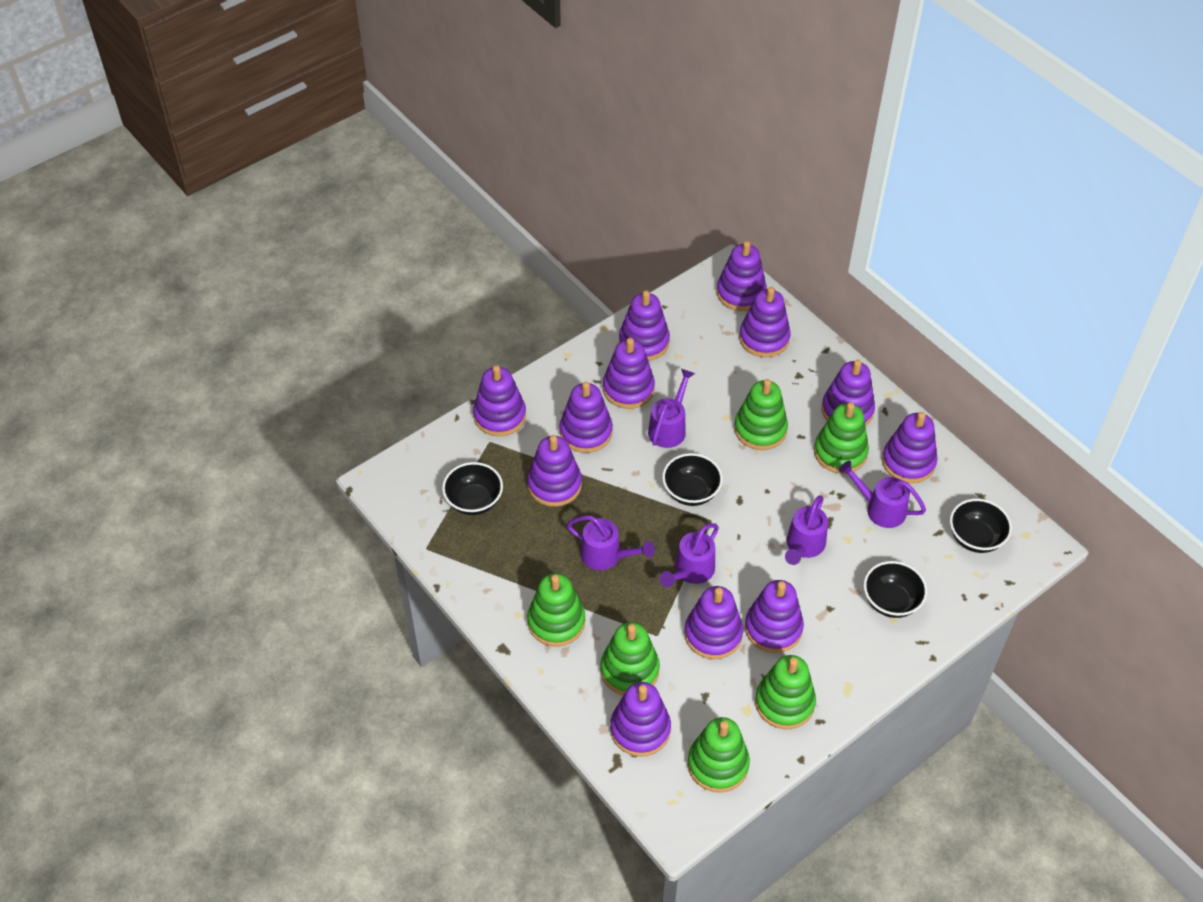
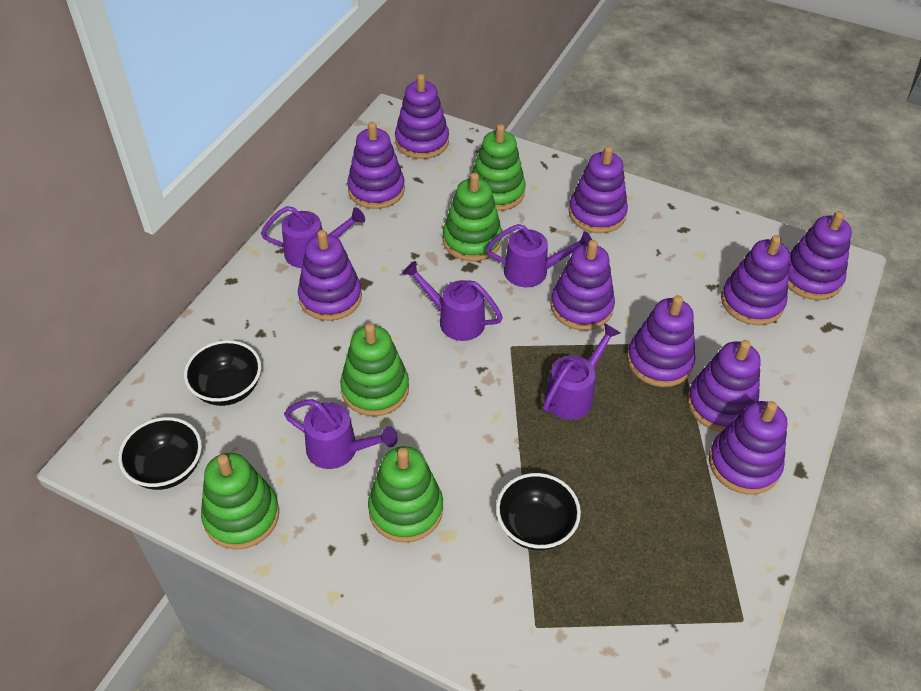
black bowl: [442,462,503,515] [662,453,723,506] [864,561,927,618] [950,499,1012,553] = 4 -> [118,417,202,490] [184,340,261,406] [496,473,581,550] = 3
green stacking toy: [527,573,585,647] [600,622,660,695] [688,717,750,793] [734,379,788,450] [755,655,816,729] [814,402,869,474] = 6 -> [201,453,279,550] [340,323,409,416] [368,446,443,543] [443,173,502,261] [472,124,526,211] = 5
purple stacking toy: [473,365,526,436] [527,435,582,507] [560,382,613,453] [603,338,655,409] [610,682,671,757] [619,290,670,361] [684,586,743,659] [717,241,767,311] [739,287,791,357] [745,580,804,653] [821,360,875,426] [882,412,938,483] = 12 -> [298,230,362,321] [347,122,405,209] [395,74,449,159] [551,240,615,330] [569,146,628,233] [627,295,695,387] [687,340,761,432] [709,401,787,495] [721,235,790,325] [788,211,852,300] = 10

